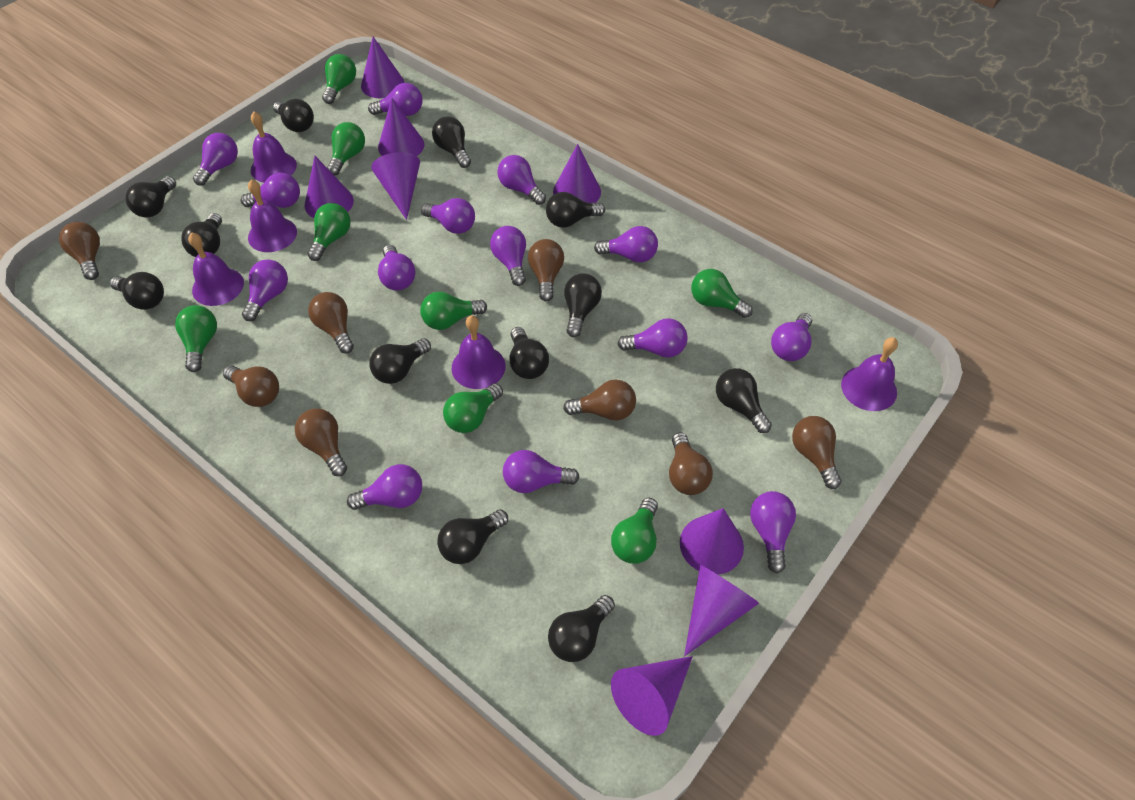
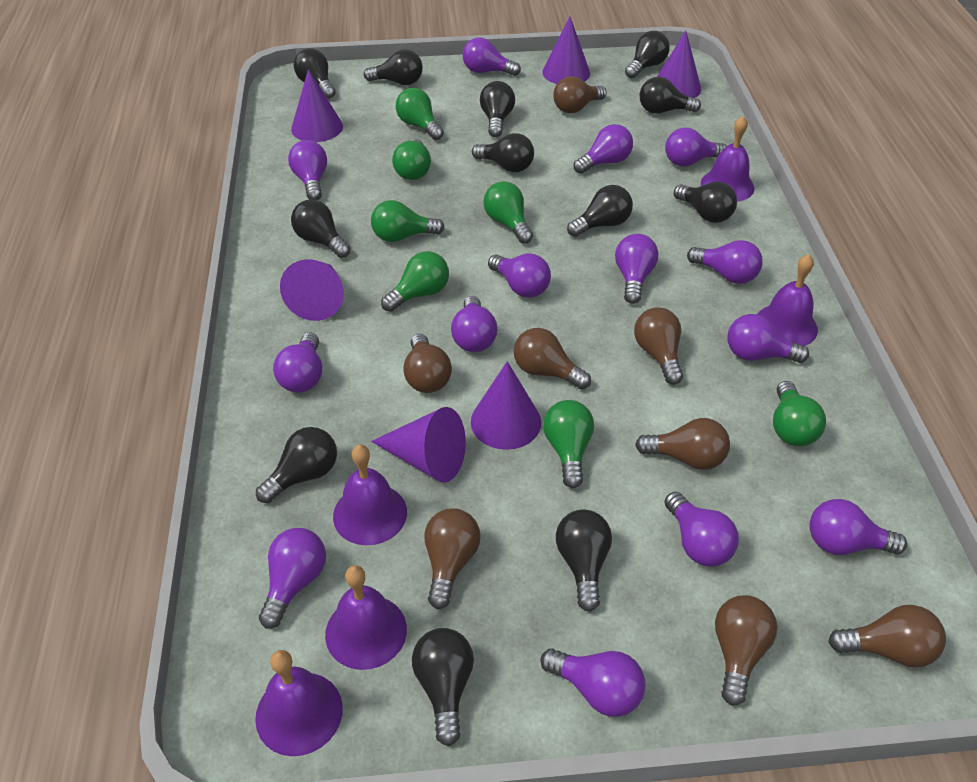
green light bulb: [175,305,217,372] [307,203,351,261] [322,54,356,104] [327,122,365,176] [420,292,487,330] [443,383,503,433] [611,498,658,564] [691,269,753,318] = 8 -> [371,200,445,242] [381,251,449,312] [392,139,431,180] [396,88,444,140] [483,181,533,244] [543,400,594,488] [773,381,826,446] = 7
purple cone: [305,156,354,218] [361,37,405,98] [371,152,420,220] [378,98,425,156] [553,144,601,203] [611,656,693,736] [680,508,744,575] [684,565,759,656] = 8 -> [280,259,344,321] [291,69,343,142] [371,407,466,483] [471,361,541,450] [542,17,590,84] [657,31,701,98] = 6

